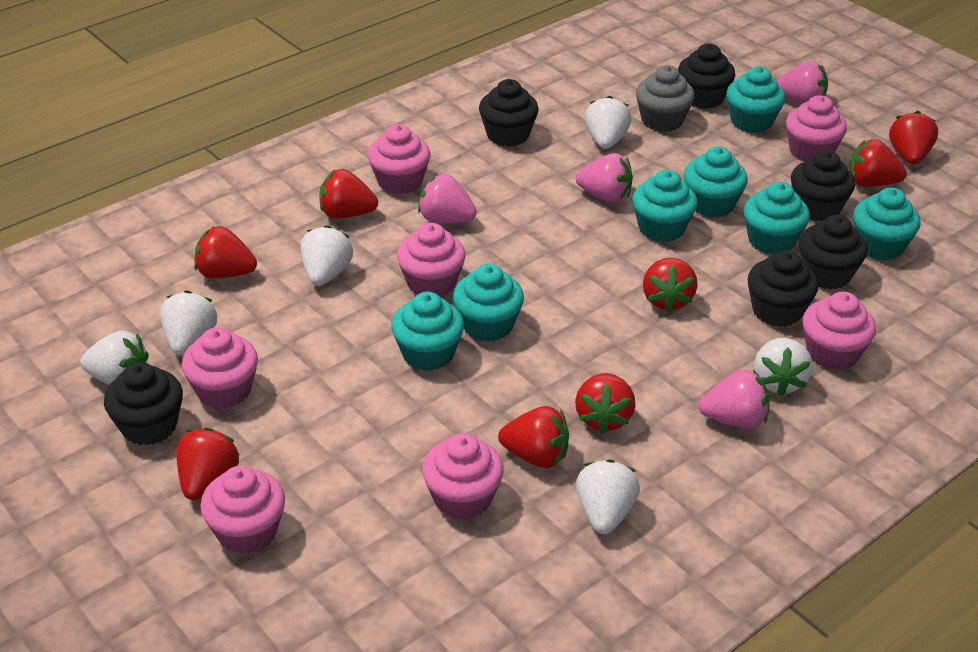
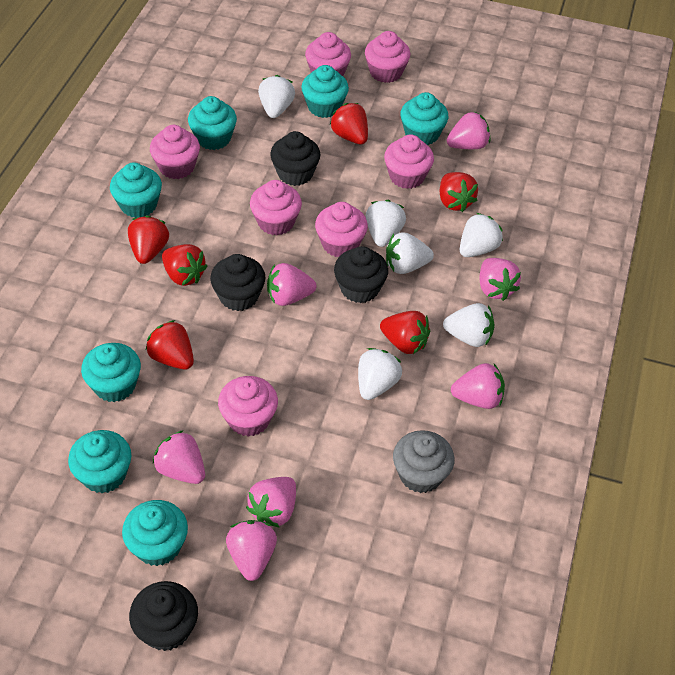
black cupcake: [104,362,183,446] [479,79,539,147] [678,44,735,109] [748,250,818,327] [791,150,855,221] [799,215,867,290] = 6 -> [129,581,198,651] [210,254,266,311] [270,131,320,186] [334,246,388,303] = 4
pink strawberry: [418,174,477,223] [576,153,633,203] [699,370,770,428] [777,61,828,104] = 4 -> [153,430,205,484] [226,520,277,581] [246,477,296,528] [267,263,317,306] [447,112,490,149] [451,363,505,409] [480,258,521,301] = 7
red strawberry: [177,428,240,500] [194,226,257,278] [319,169,378,219] [498,406,569,468] [575,373,635,434] [643,258,698,313] [849,139,907,187] [889,111,938,164] = 8 -> [128,215,169,264] [146,320,194,370] [162,244,207,286] [330,103,368,145] [380,311,430,354] [440,172,478,212] = 6

